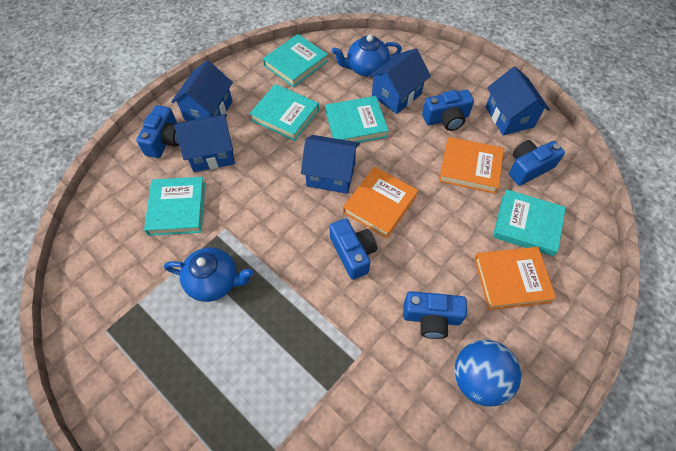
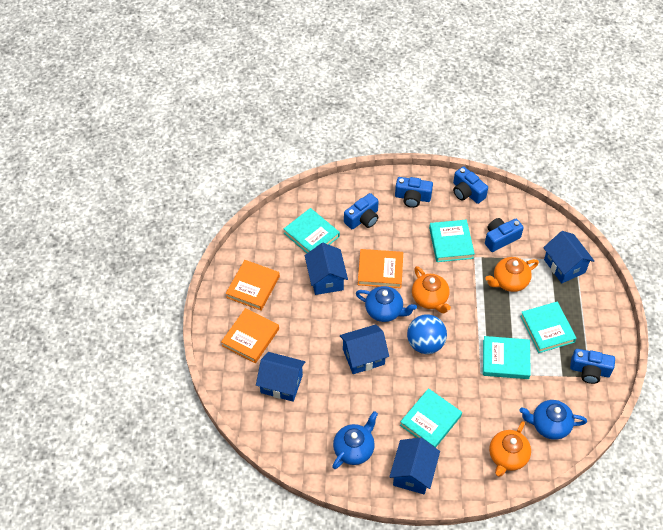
blue teapot: [164,247,254,302] [332,35,402,77] = 2 -> [332,411,378,469] [356,286,417,322] [519,400,587,440] = 3
orange teapot: none = 0 -> [412,266,451,313] [485,257,539,292] [489,421,531,477] = 3

